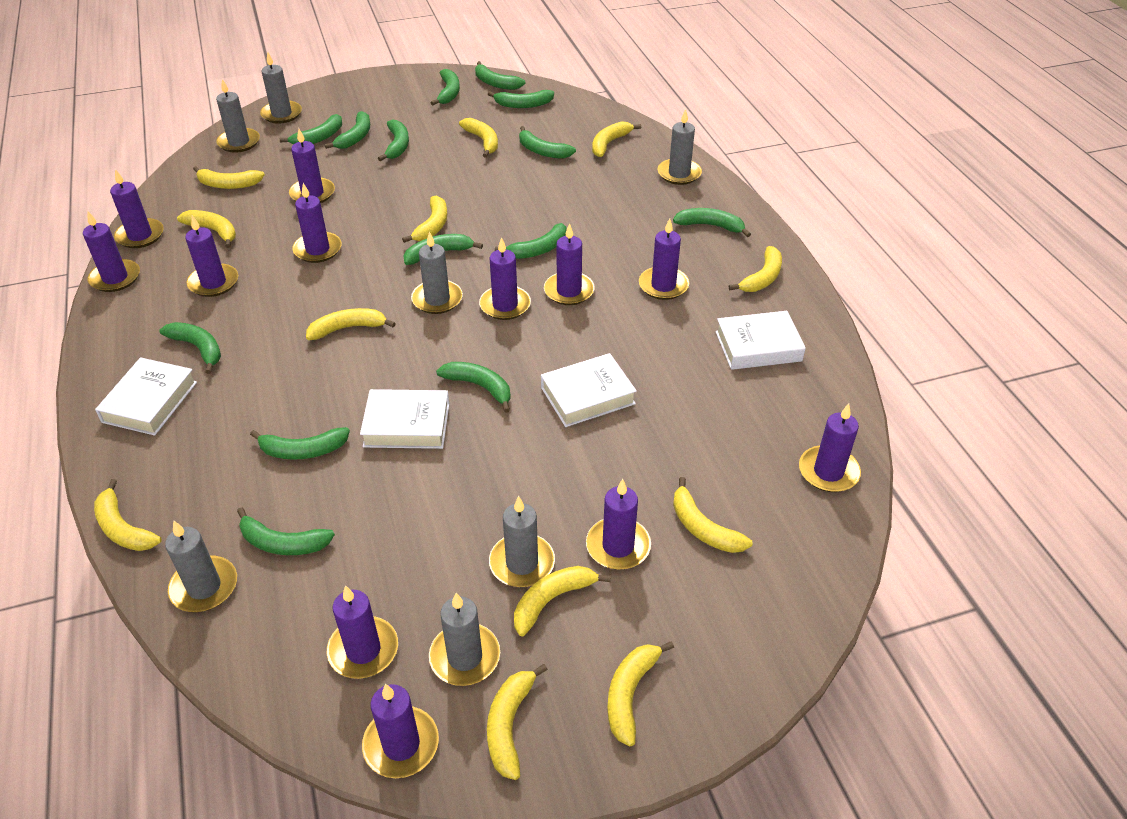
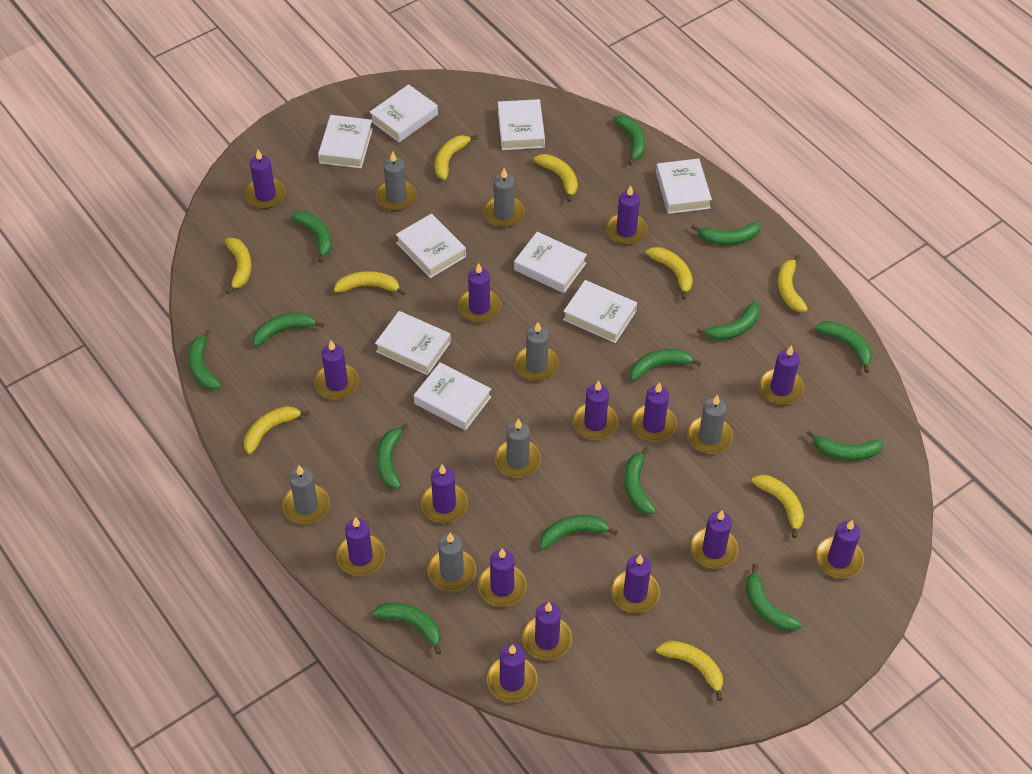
purple candle: [83,210,140,292] [110,169,164,248] [185,216,238,297] [289,128,335,203] [292,183,342,263] [327,585,398,679] [362,684,439,778] [479,237,531,320] [544,223,595,305] [586,479,651,570] [639,218,689,300] [799,404,861,492] = 12 -> [245,150,286,209] [314,341,359,399] [337,517,385,576] [421,464,468,523] [458,263,501,322] [478,548,527,607] [487,644,537,702] [522,602,572,660] [573,381,618,440] [606,185,648,245] [611,554,660,613] [631,382,677,441] [690,510,738,569] [759,345,804,404] [816,520,864,578] = 15
white book: [95,357,197,436] [360,389,449,449] [541,353,637,427] [715,311,806,370] = 4 -> [318,115,373,168] [370,84,438,142] [375,311,451,375] [396,214,466,278] [414,362,491,430] [498,99,545,150] [514,232,587,293] [563,280,637,343] [656,159,712,214] = 9
yellow banana: [94,479,162,551] [177,210,236,248] [193,166,265,189] [306,308,396,340] [402,196,447,243] [459,118,498,158] [487,664,548,780] [514,566,611,637] [592,121,641,157] [607,641,674,746] [673,477,752,553] [729,246,782,292] = 12 -> [225,238,252,294] [244,406,309,455] [334,271,405,296] [435,135,478,180] [534,154,578,202] [646,247,693,299] [656,641,723,701] [752,475,804,538] [778,255,808,312] = 9

